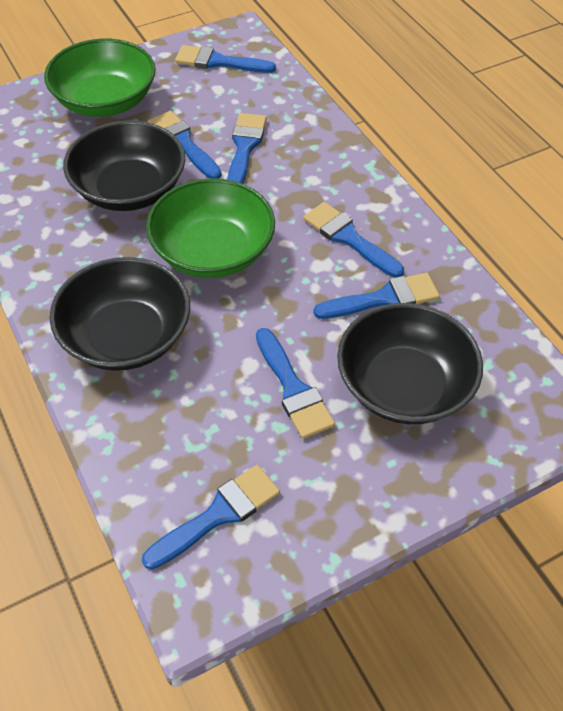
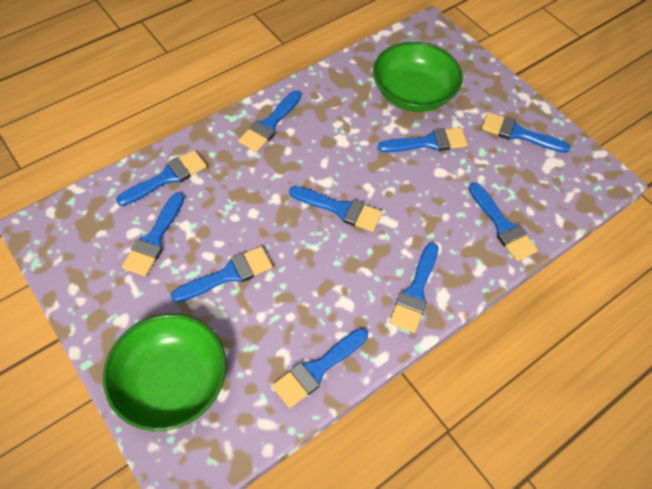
black bowl: [49,257,190,371] [63,120,185,211] [337,303,483,424] = 3 -> none = 0
blue brush: [142,465,280,569] [148,111,222,179] [175,45,276,73] [227,113,267,184] [256,328,335,439] [303,202,404,278] [313,273,440,319] = 7 -> [116,150,207,206] [122,192,184,276] [171,246,273,303] [238,91,301,152] [272,328,368,408] [289,186,382,232] [378,127,468,152] [389,242,438,333] [469,183,538,261] [481,112,571,153] = 10

